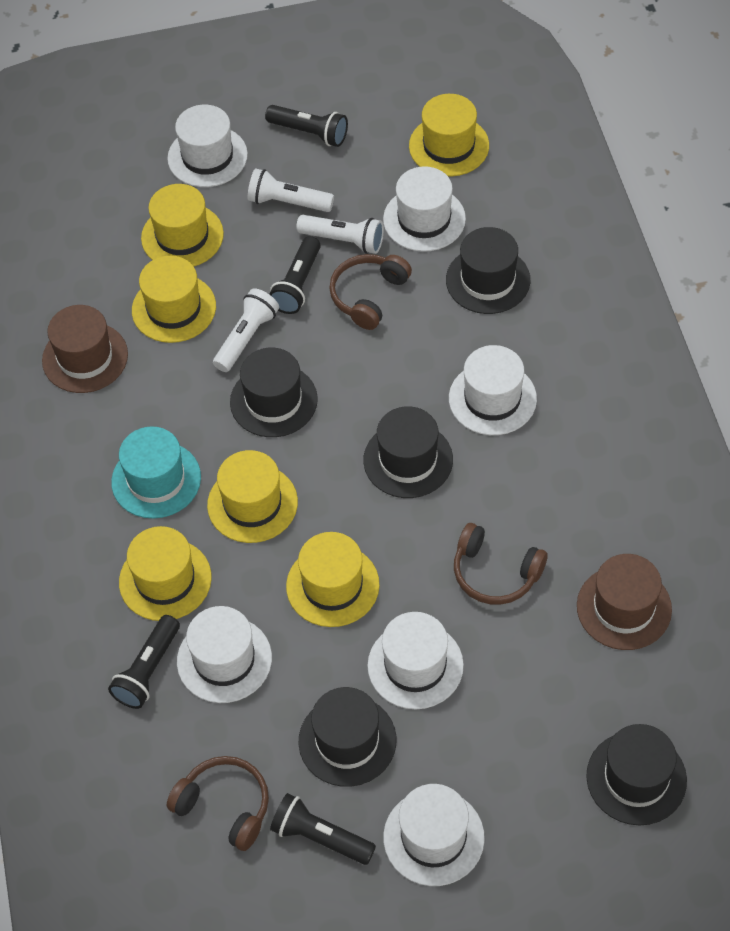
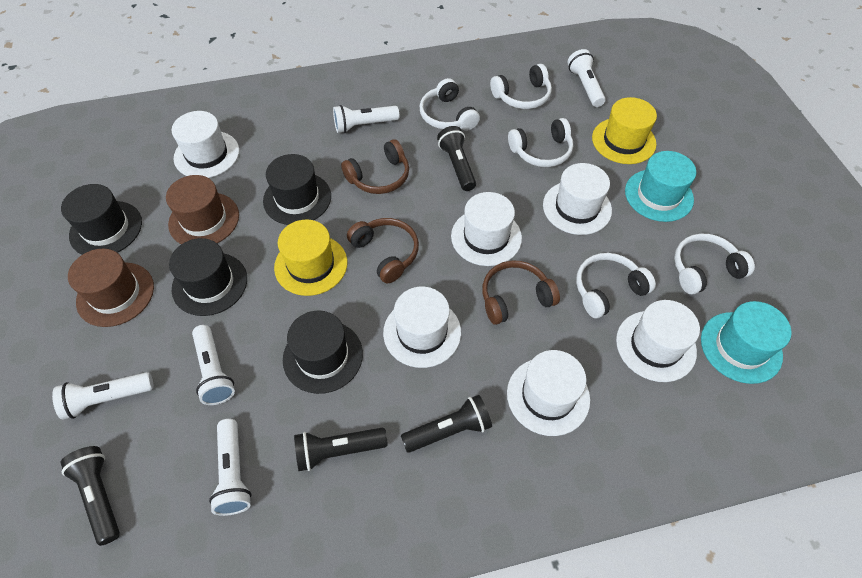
black hat: [230,348,318,437] [298,687,396,787] [363,406,453,498] [446,227,530,314] [586,724,687,825] = 5 -> [61,184,142,255] [169,238,247,316] [263,154,331,225] [283,311,363,394] = 4
turquoise hat: [111,426,201,519] = 1 -> [625,151,696,222] [701,301,792,384] = 2
white flashlight: [213,289,279,372] [248,168,334,212] [296,215,384,254] = 3 -> [52,372,154,420] [192,325,235,405] [209,419,252,516] [333,105,399,133] [567,49,606,107] = 5
white headphones: none = 0 -> [420,78,480,131] [490,64,552,109] [508,118,573,167] [576,253,656,318] [674,234,755,294] = 5
yellow hat: [119,526,212,621] [132,256,216,343] [141,184,224,266] [207,450,298,543] [286,532,379,627] [409,94,489,177] = 6 -> [274,220,347,296] [592,97,657,164] = 2

